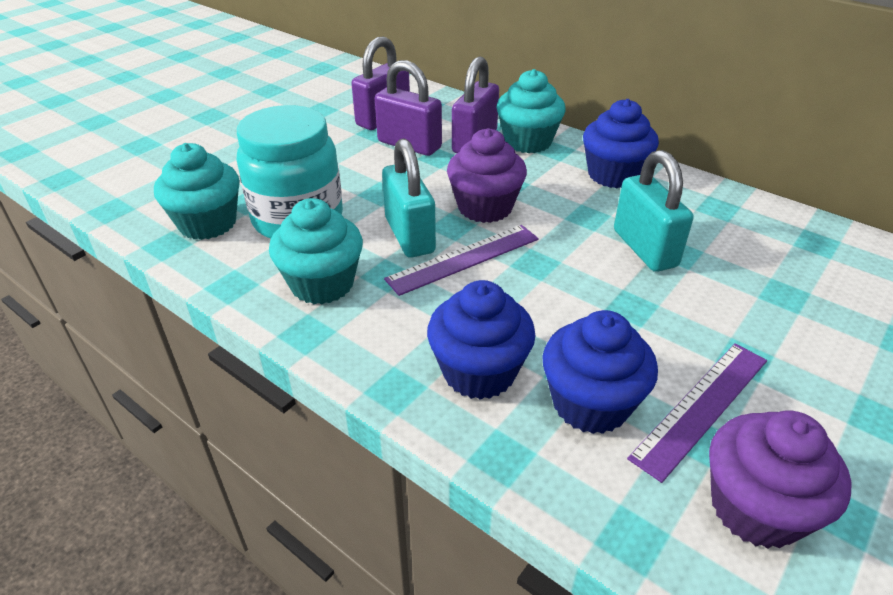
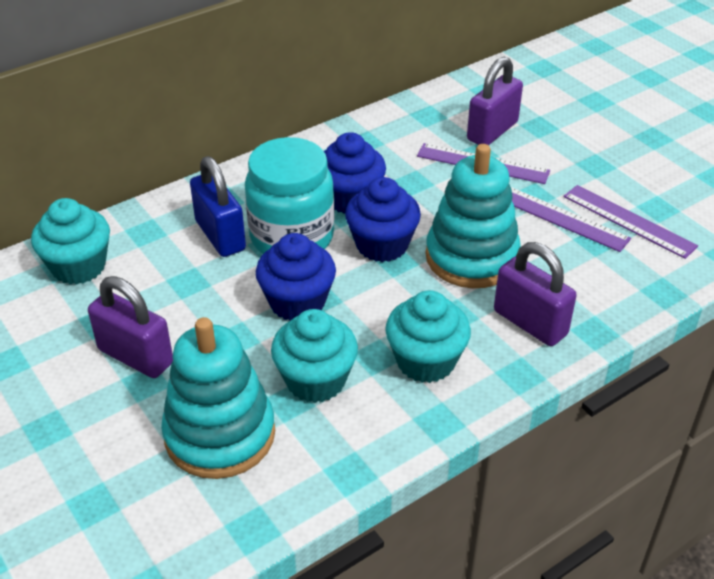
blue padlock: none = 0 -> [190,156,246,257] = 1
purple cupcake: [447,128,527,223] [709,410,852,549] = 2 -> none = 0
purple ruler: [384,225,539,296] [627,343,767,483] = 2 -> [417,143,550,184] [511,187,631,252] [564,185,698,259] = 3
turquoise padlock: [382,138,436,258] [614,150,694,272] = 2 -> none = 0
turquoise stacking toy: none = 0 -> [161,317,275,479] [426,144,521,288] = 2

